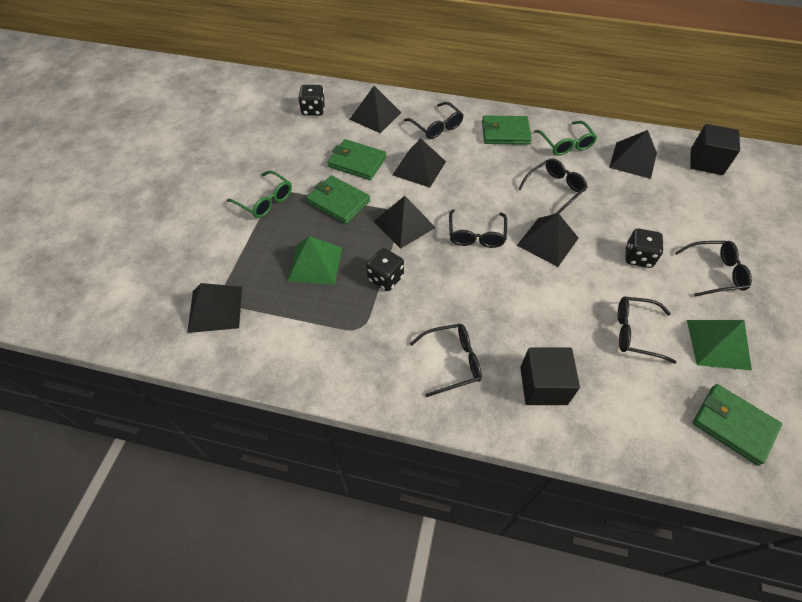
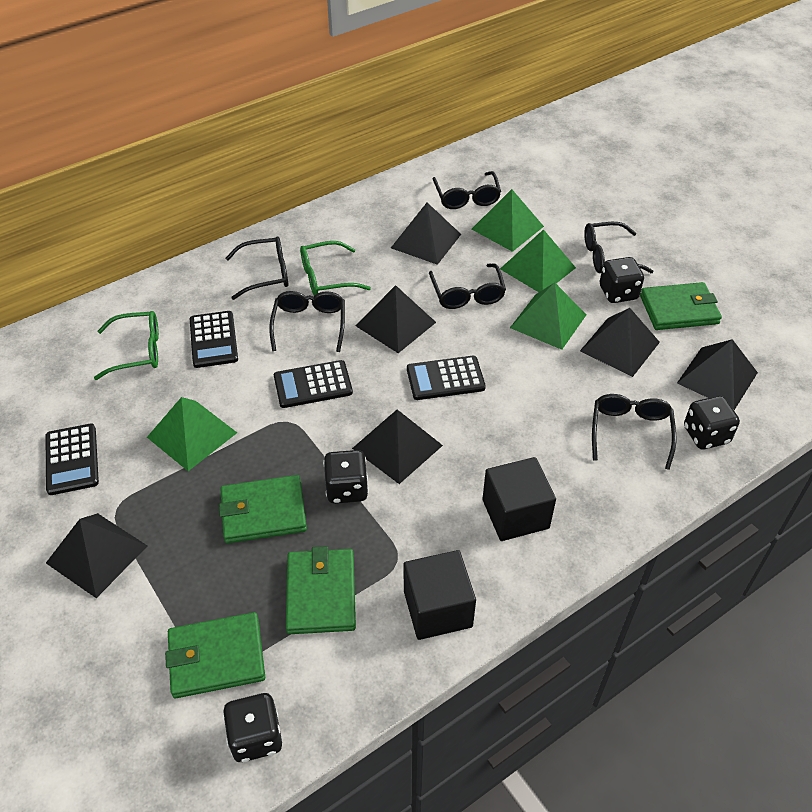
black calculator: none = 0 -> [45,423,99,495] [190,311,238,368] [274,360,353,408] [407,356,486,400] = 4
black dice: [298,85,325,116] [366,248,404,291] [625,229,663,268] = 3 -> [223,693,282,762] [323,450,369,504] [600,257,644,303] [684,396,740,449] = 4
green pyramid: [287,236,342,285] [687,320,752,371] = 2 -> [147,397,237,471] [472,189,544,252] [500,229,576,292] [510,283,586,350] = 4

